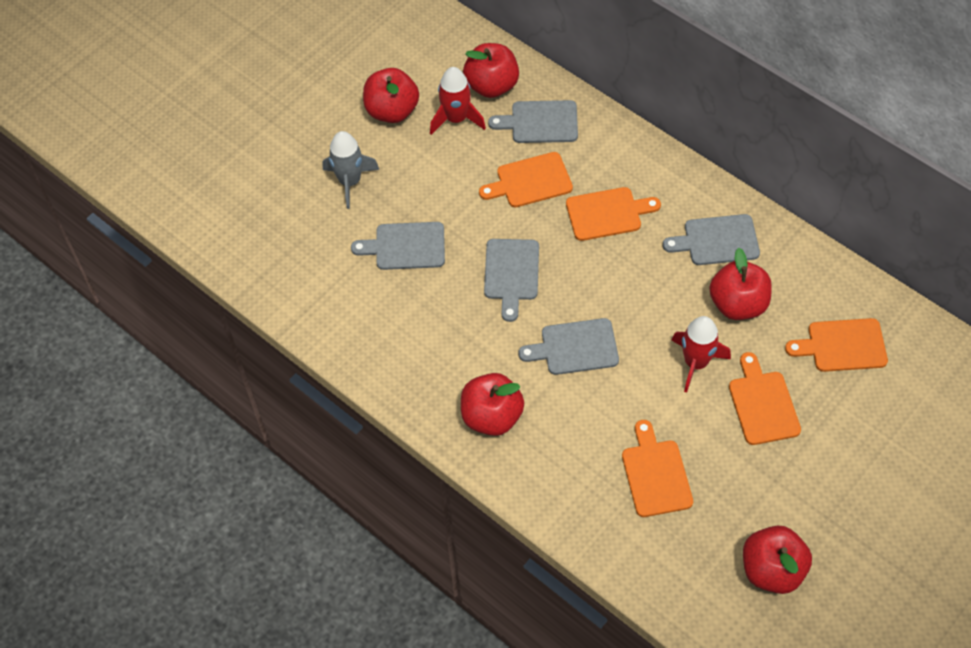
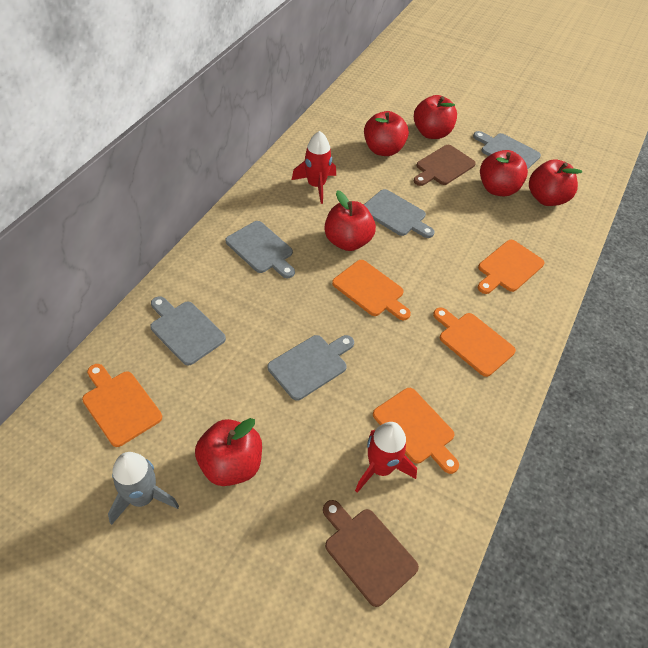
brown cutting board: none = 0 -> [323,500,419,607] [414,145,476,186] = 2
red apple: [363,68,419,123] [461,373,524,436] [463,43,519,98] [709,248,772,320] [743,526,812,594] = 5 -> [195,418,262,486] [324,191,376,251] [364,111,409,156] [414,95,457,139] [480,150,528,196] [529,159,582,206] = 6

